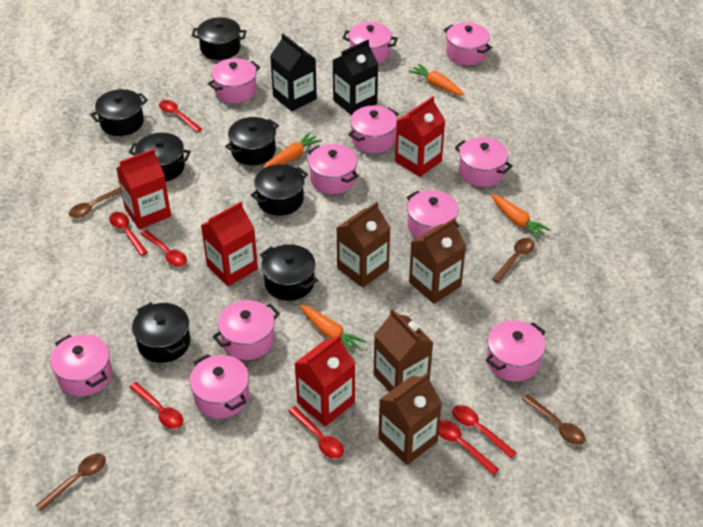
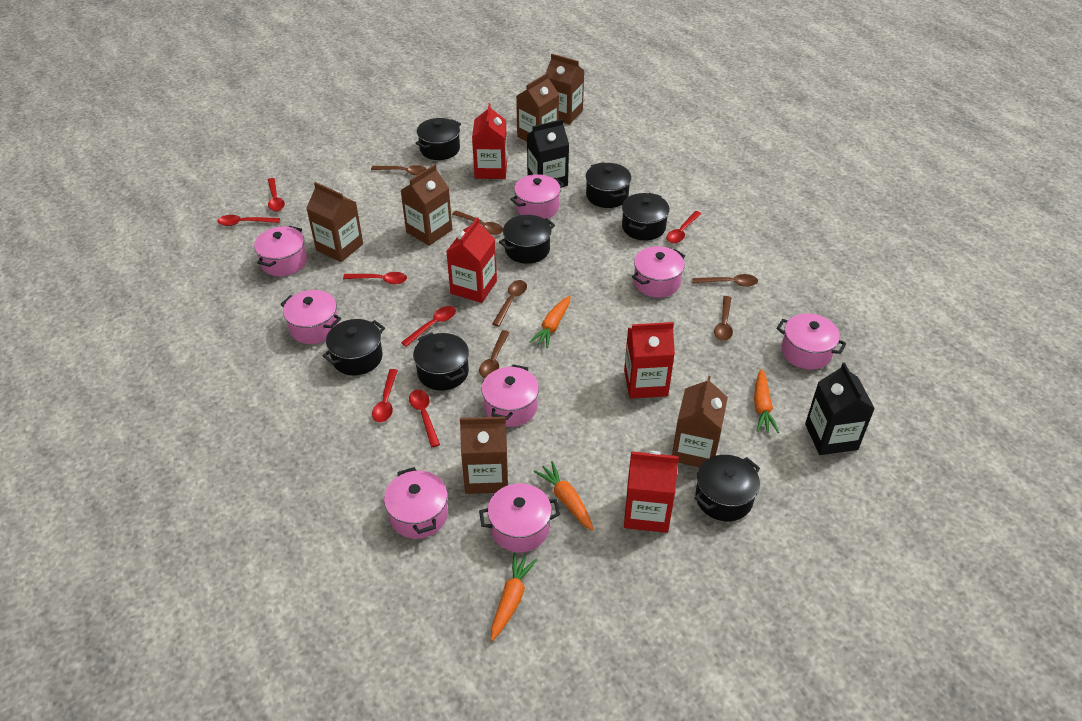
brown carton: [337,202,390,287] [374,309,433,392] [378,373,442,465] [409,218,466,304] = 4 -> [307,182,363,262] [401,164,452,246] [460,417,508,494] [516,73,559,141] [545,54,584,125] [672,376,728,467] = 6
brown spoon: [36,453,106,512] [69,187,121,218] [492,238,535,283] [522,394,585,445] = 4 -> [371,165,426,175] [452,210,503,235] [479,330,510,378] [492,280,527,326] [692,274,758,287] [714,296,733,341] = 6
pink pot: [50,334,112,396] [190,354,249,418] [208,58,260,103] [212,300,280,360] [308,144,359,194] [343,22,398,64] [348,106,399,153] [407,190,459,238] [444,23,492,65] [455,137,513,187] [486,320,546,382] = 11 -> [254,226,307,276] [280,290,341,344] [384,467,448,539] [479,483,560,552] [482,364,539,427] [510,174,564,219] [632,246,685,298] [776,313,846,370] = 8

